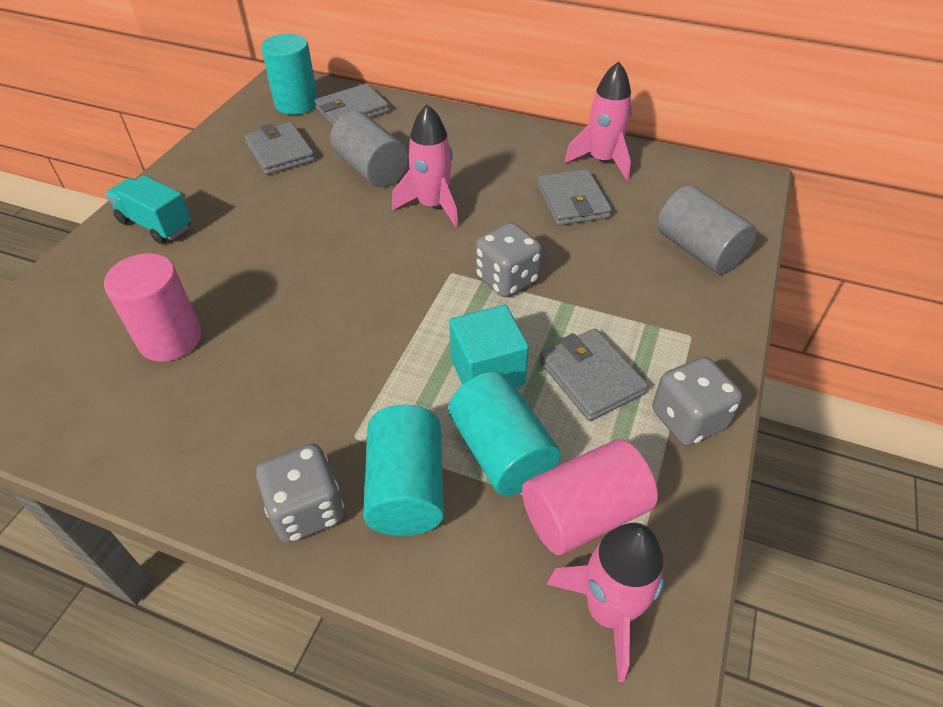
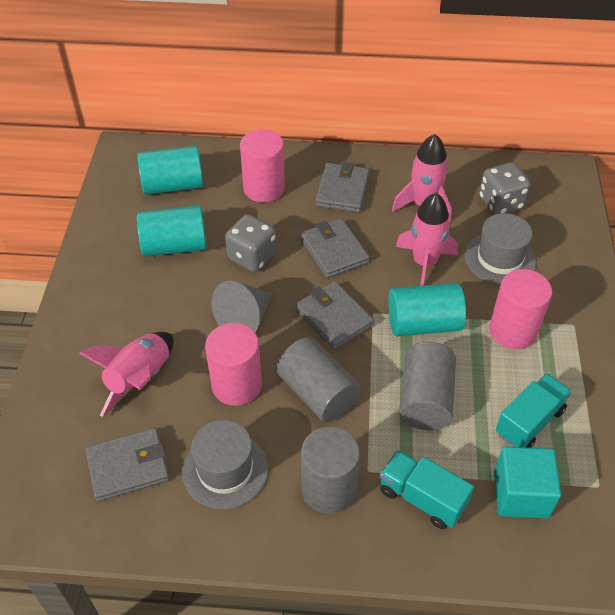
grey cone: none = 0 -> [212,281,273,332] = 1
grey cylinder: [330,111,409,187] [657,185,757,274] = 2 -> [276,337,361,422] [301,426,360,514] [399,342,456,430] = 3
grey dice: [256,444,344,543] [476,223,542,297] [652,357,742,446] = 3 -> [225,214,277,272] [479,162,531,215] = 2
grey hat: none = 0 -> [182,420,268,509] [465,213,536,285] = 2
pink cylinder: [104,253,201,362] [522,439,658,555] = 2 -> [205,323,262,406] [240,130,285,202] [489,269,552,349] = 3
turquoise truck: [105,175,192,244] = 1 -> [380,450,474,529] [496,373,572,448] = 2

